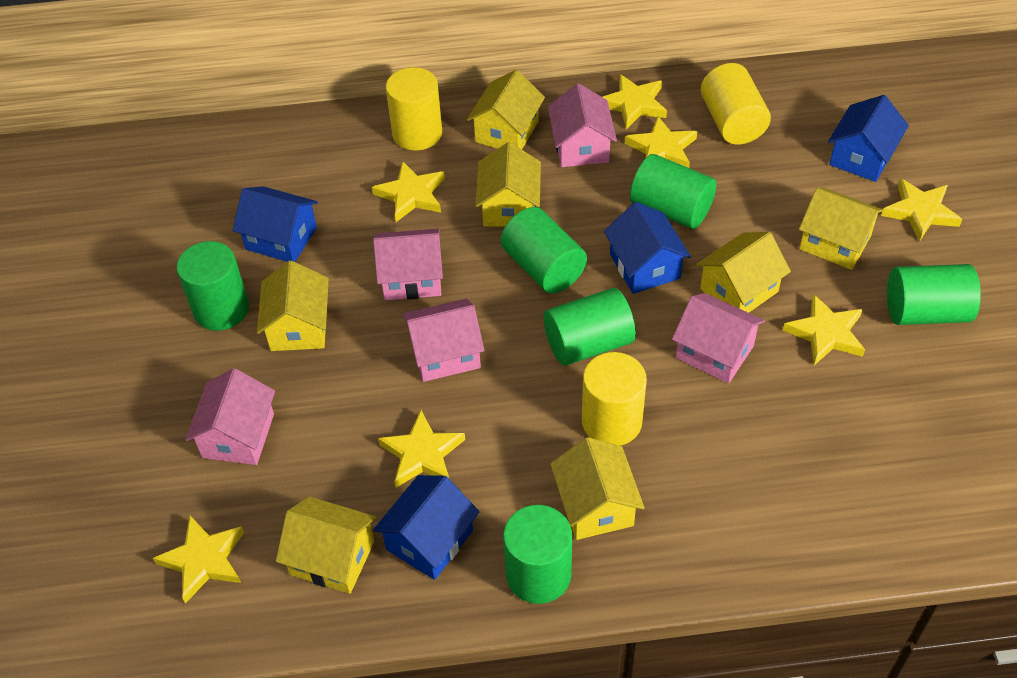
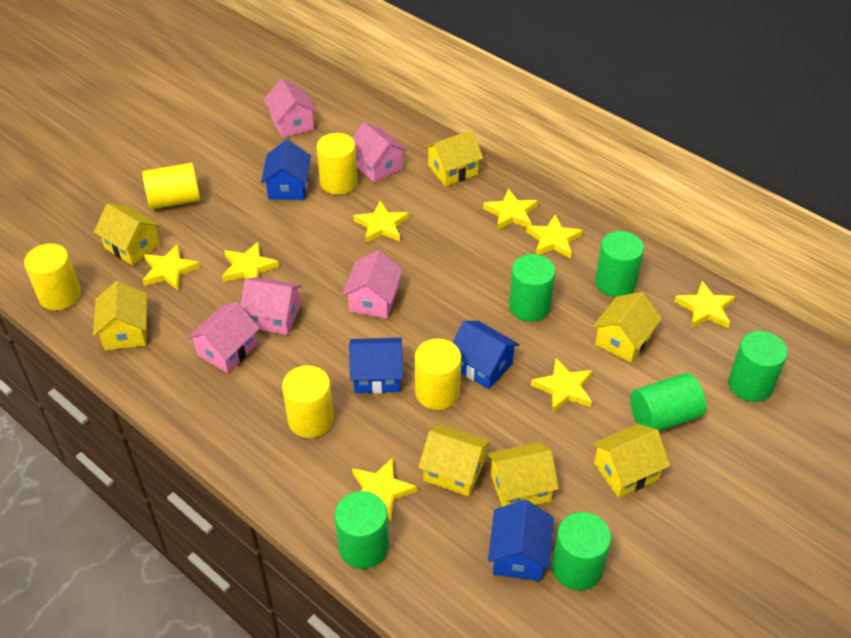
yellow cylinder: [386,67,442,151] [582,352,647,446] [701,63,771,144] = 3 -> [24,243,81,311] [142,163,200,209] [282,365,334,438] [317,133,358,195] [415,339,461,410] = 5
yellow star: [153,516,244,604] [372,161,445,222] [378,410,465,487] [603,74,667,129] [625,116,697,168] [783,294,865,365] [881,178,962,242] = 7 -> [142,244,200,290] [222,242,279,282] [352,458,417,521] [353,201,409,243] [483,189,538,230] [526,215,583,258] [531,358,593,413] [674,281,735,328] = 8

